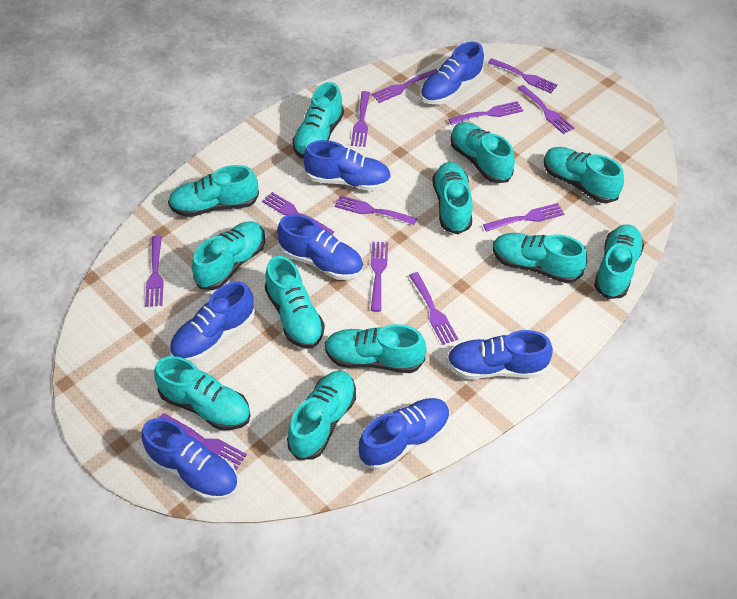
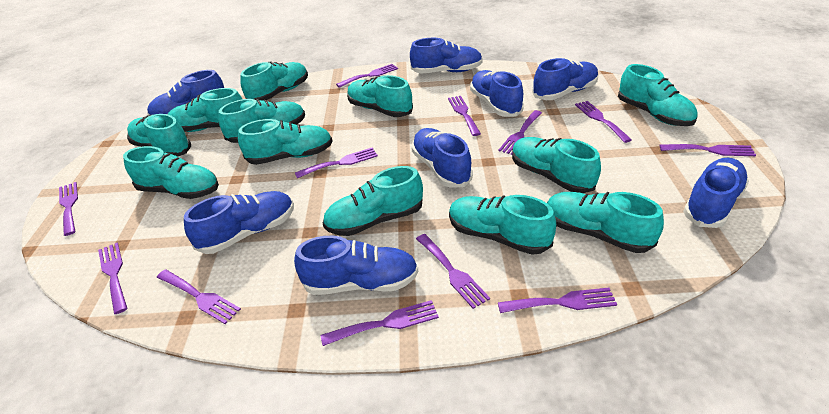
blue shoe: [142,418,238,501] [169,281,255,362] [277,214,363,280] [304,140,391,191] [359,398,450,470] [420,42,484,105] [447,330,553,379] = 7 -> [147,70,224,115] [184,191,294,254] [294,236,418,295] [410,38,483,74] [411,128,473,188] [470,70,524,117] [532,58,599,100] [683,158,749,228] = 8

